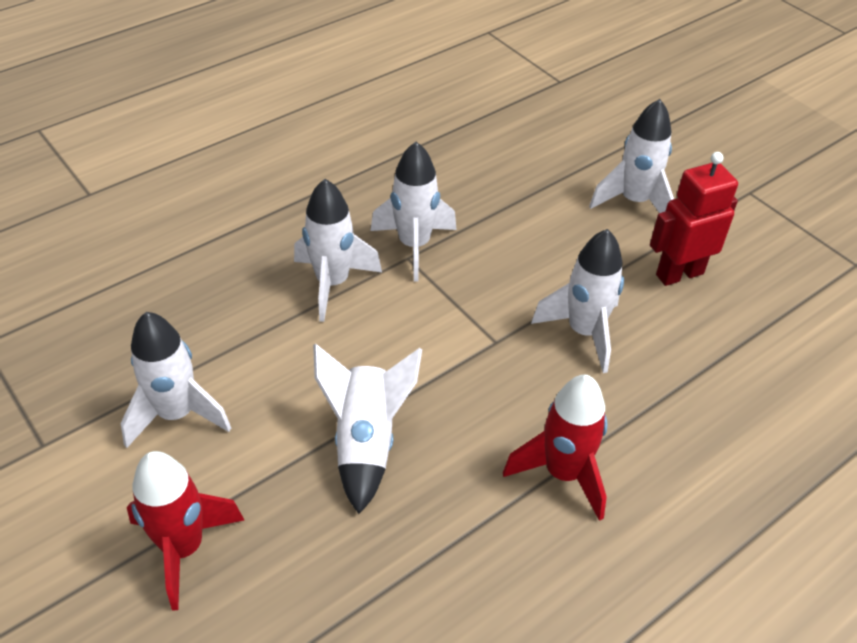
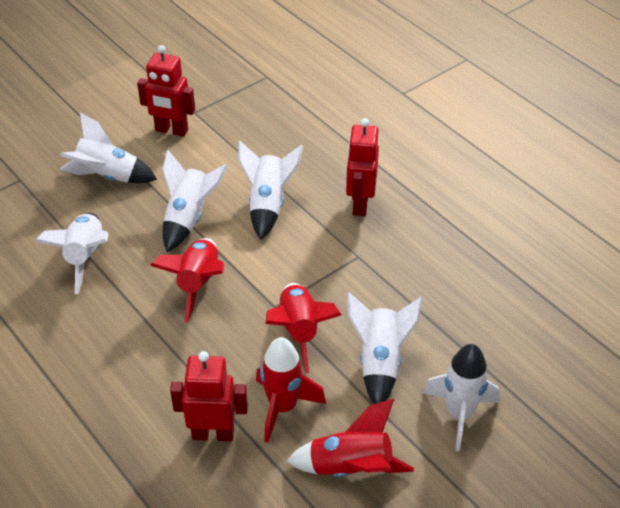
red robot: [650,152,738,286] = 1 -> [137,45,195,137] [170,351,248,441] [346,118,379,216] = 3
red rocket: [127,451,244,610] [503,375,608,521] = 2 -> [150,238,225,323] [256,337,326,443] [266,283,342,374] [286,399,414,477] = 4

